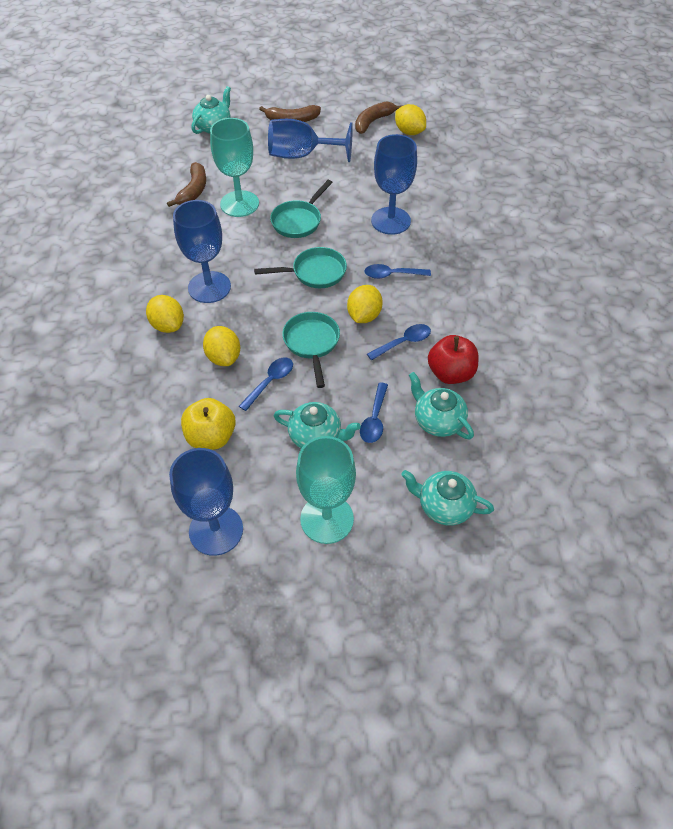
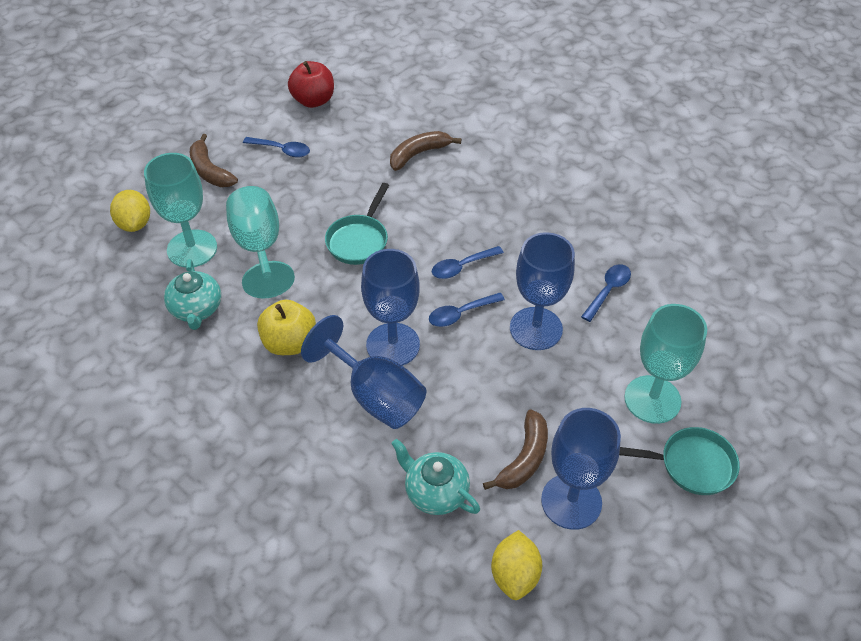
turquoise goblet: [210,118,259,217] [296,436,356,544] = 2 -> [144,153,217,268] [226,186,295,299] [624,304,707,424] = 3
turquoise pan: [254,247,347,288] [270,180,333,238] [282,312,340,388] = 3 -> [325,183,389,265] [619,427,740,495] = 2
turquoise teapot: [192,86,231,134] [274,402,361,448] [401,470,494,525] [409,372,474,439] = 4 -> [164,259,221,330] [391,439,480,515] = 2
yellow lemon: [146,295,184,333] [203,326,240,366] [347,285,383,323] [395,104,426,135] = 4 -> [110,190,150,232] [491,530,542,600] = 2

